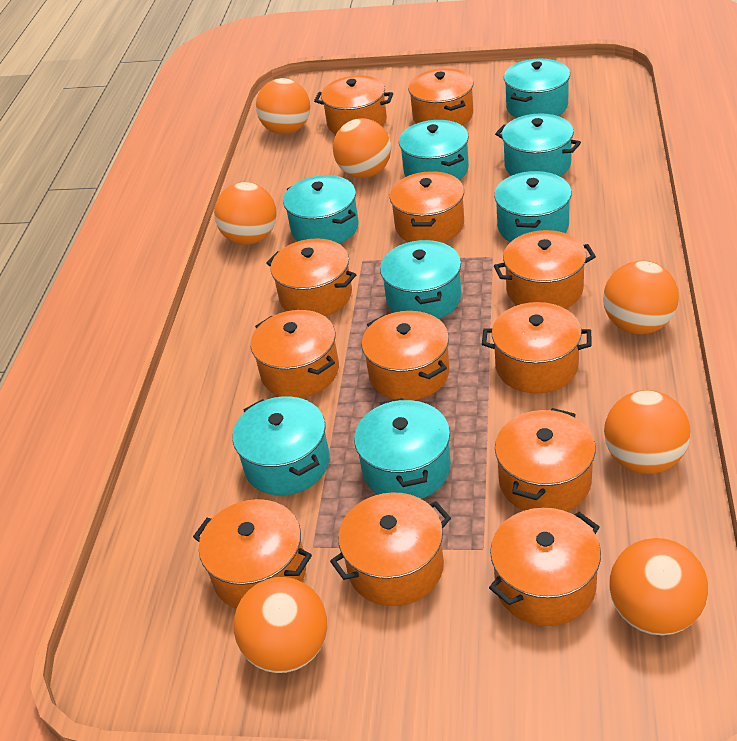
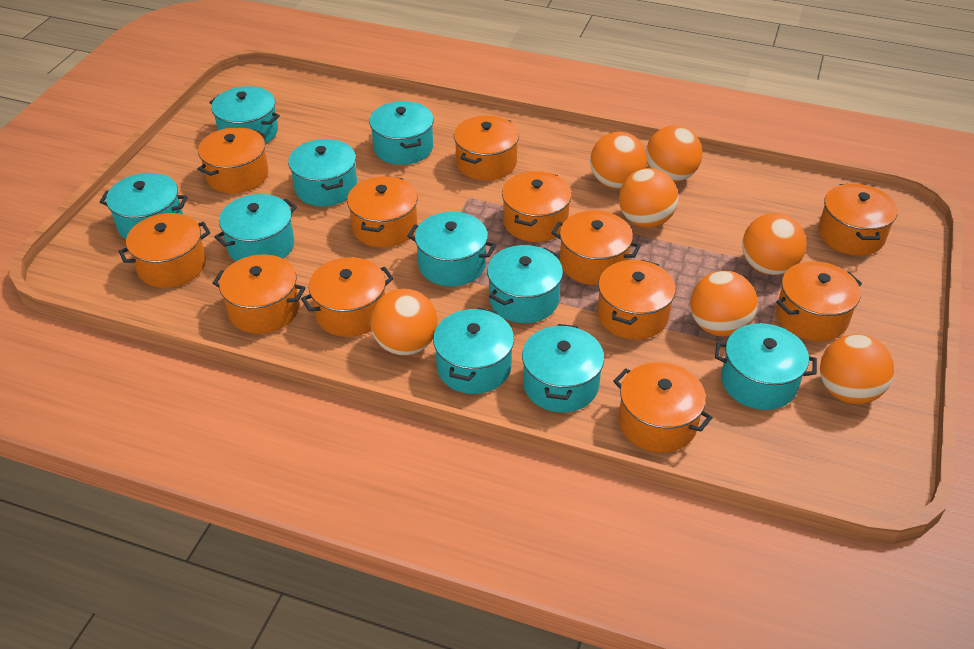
turquoise pot: [233,396,330,495] [283,175,358,244] [354,398,451,499] [380,240,461,319] [399,120,469,180] [494,171,572,242] [495,113,581,177] [504,59,570,118] = 8 -> [100,173,188,239] [209,86,280,144] [214,194,297,261] [288,139,357,206] [369,101,434,165] [407,212,496,286] [433,308,514,394] [487,245,563,323] [522,324,604,413] [715,323,817,410] = 10

